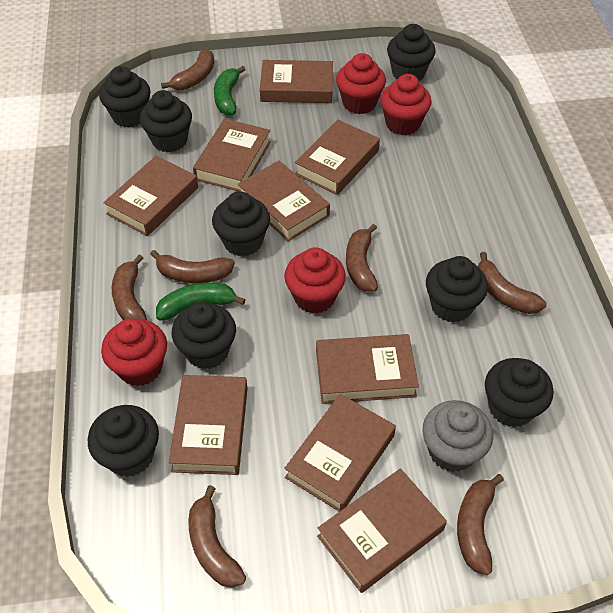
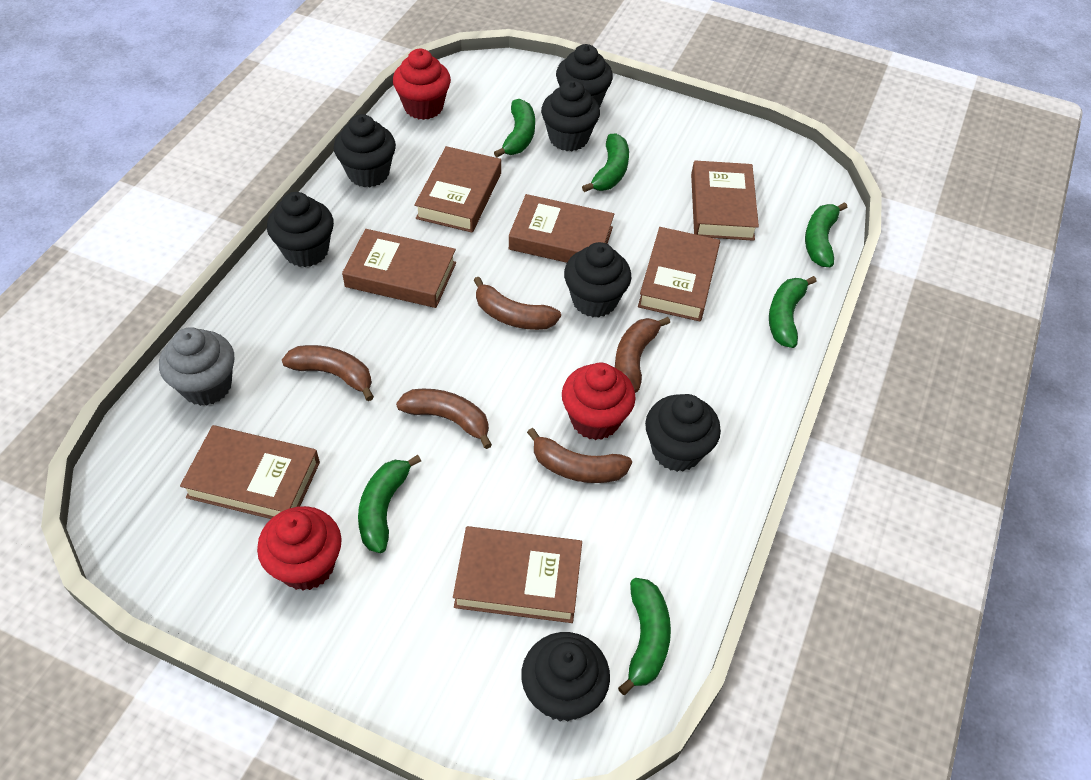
black cupcake: [88,405,159,477] [99,66,151,128] [140,90,192,152] [172,302,236,369] [212,191,270,256] [387,24,436,81] [426,256,488,323] [485,358,553,427] = 8 -> [267,192,334,267] [334,114,396,187] [521,632,610,722] [541,80,600,151] [556,44,613,108] [564,242,631,318] [645,394,721,472] = 7
brown banana: [112,255,147,320] [150,250,235,283] [161,49,214,90] [188,485,246,588] [346,224,378,292] [457,474,504,575] [478,252,547,314] = 7 -> [282,345,374,401] [396,389,492,449] [474,277,561,330] [527,428,632,483] [615,317,670,393] = 5
brown book: [103,156,198,236] [169,375,248,475] [193,119,271,191] [238,161,330,241] [260,60,333,103] [284,394,396,512] [295,120,380,195] [316,334,419,404] [317,468,447,593] = 9 -> [180,425,320,519] [342,229,456,308] [414,146,501,233] [453,526,582,623] [509,194,614,263] [638,227,720,321] [691,160,759,241] = 7
green banana: [156,282,246,321] [214,66,246,115] = 2 -> [358,455,421,553] [494,99,535,158] [582,133,629,192] [618,578,671,695] [769,276,817,348] [805,202,847,267] = 6
red cupcake: [101,318,167,386] [284,247,346,314] [336,53,386,114] [380,74,432,135] = 4 -> [257,506,342,591] [393,49,451,120] [562,363,636,440] = 3

